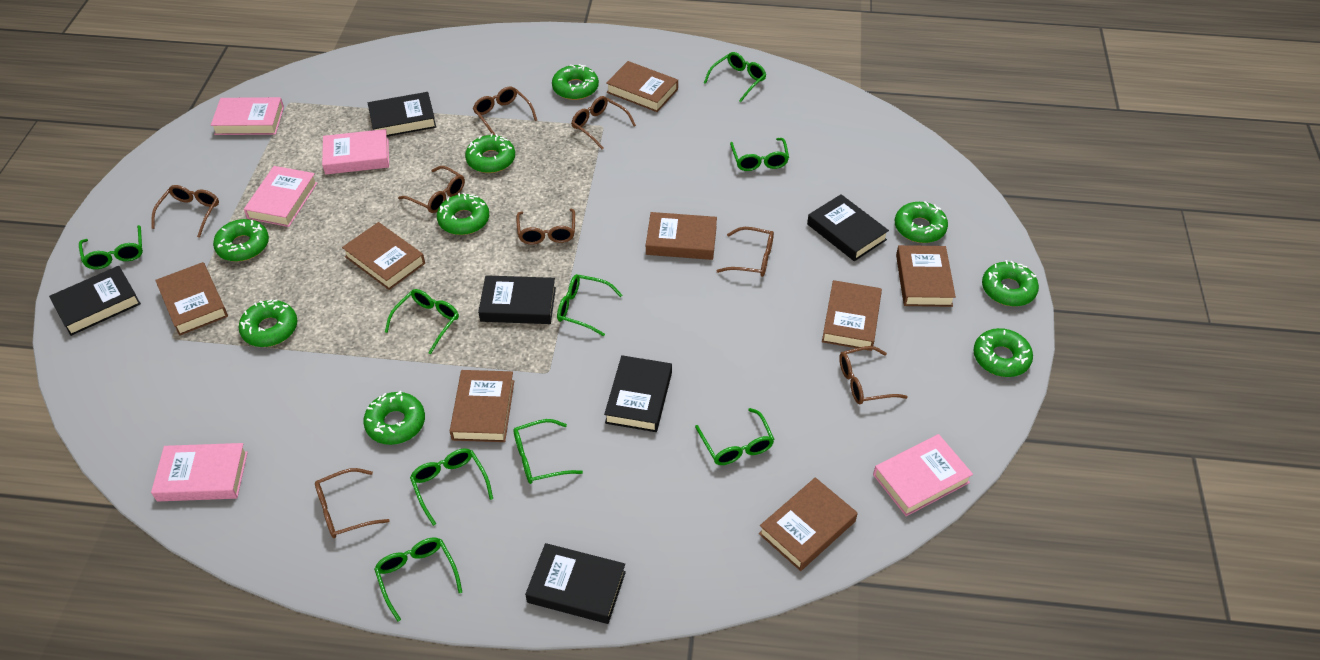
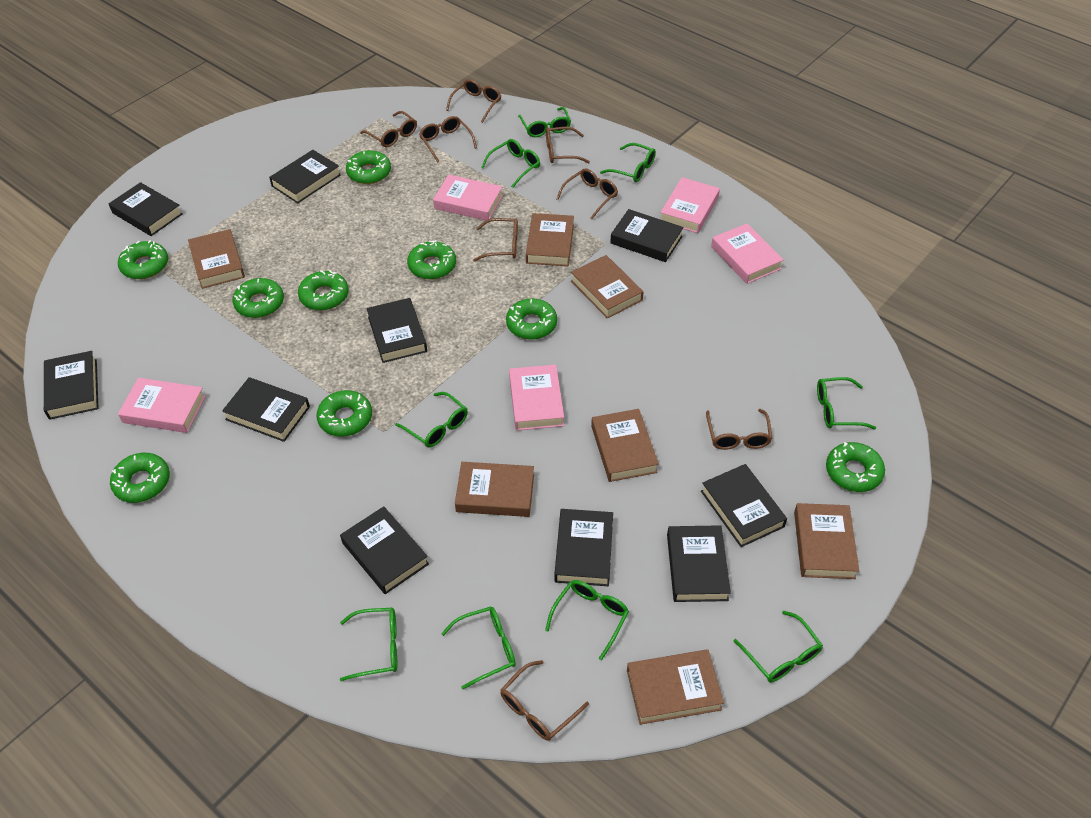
black book: [49,266,141,336] [368,92,436,137] [478,275,556,324] [525,543,626,624] [604,355,672,432] [807,194,889,261] = 6 -> [44,351,99,420] [109,182,182,236] [222,377,310,442] [269,150,341,203] [340,506,429,594] [366,298,427,363] [554,509,613,586] [610,209,684,262] [667,525,731,602] [701,464,787,547] = 10
brown book: [155,262,228,336] [342,222,425,290] [450,370,514,442] [606,61,678,112] [646,212,717,260] [759,477,858,571] [822,280,882,351] [896,245,956,307] = 8 -> [188,229,245,289] [455,462,534,517] [526,213,574,266] [571,255,643,319] [591,409,659,482] [627,649,724,725] [794,503,859,579] = 7

